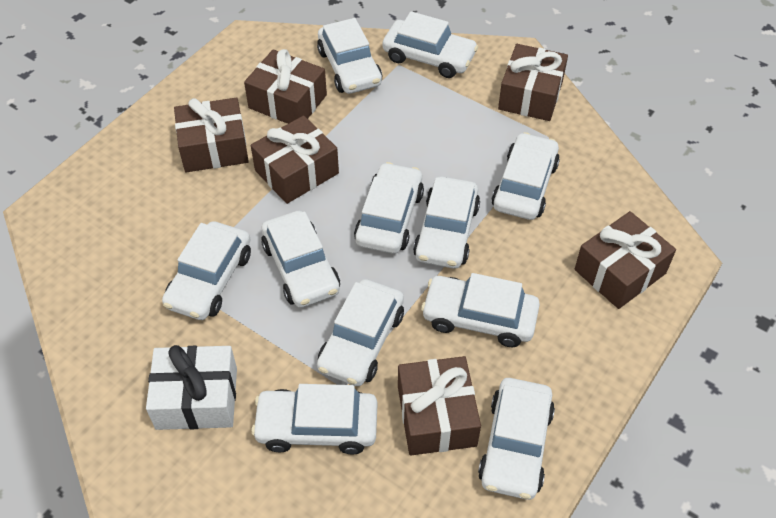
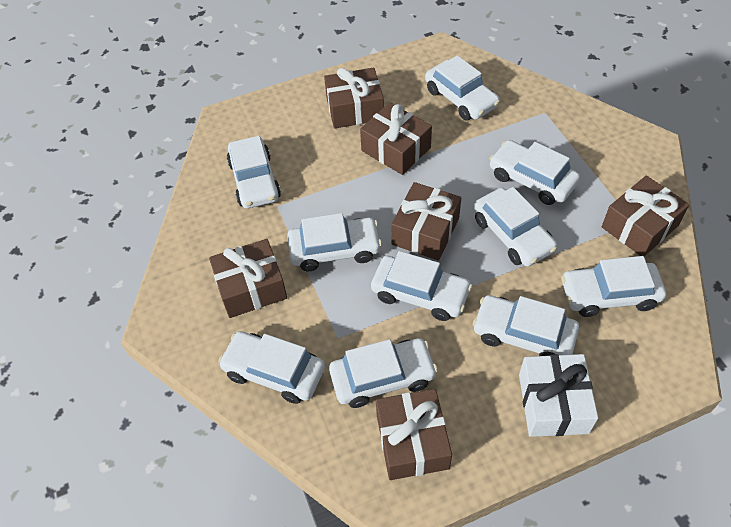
white car: [162,221,251,320] [251,384,377,454] [261,211,340,308] [317,18,382,94] [317,279,404,386] [354,162,424,254] [383,11,478,78] [413,177,480,269] [421,273,540,347] [478,378,555,500] [492,132,560,220] = 11 -> [218,331,325,404] [227,136,281,209] [287,213,382,271] [329,338,438,408] [371,251,472,321] [425,55,500,121] [473,295,579,356] [474,187,557,266] [489,140,580,205] [561,256,666,317] = 10

